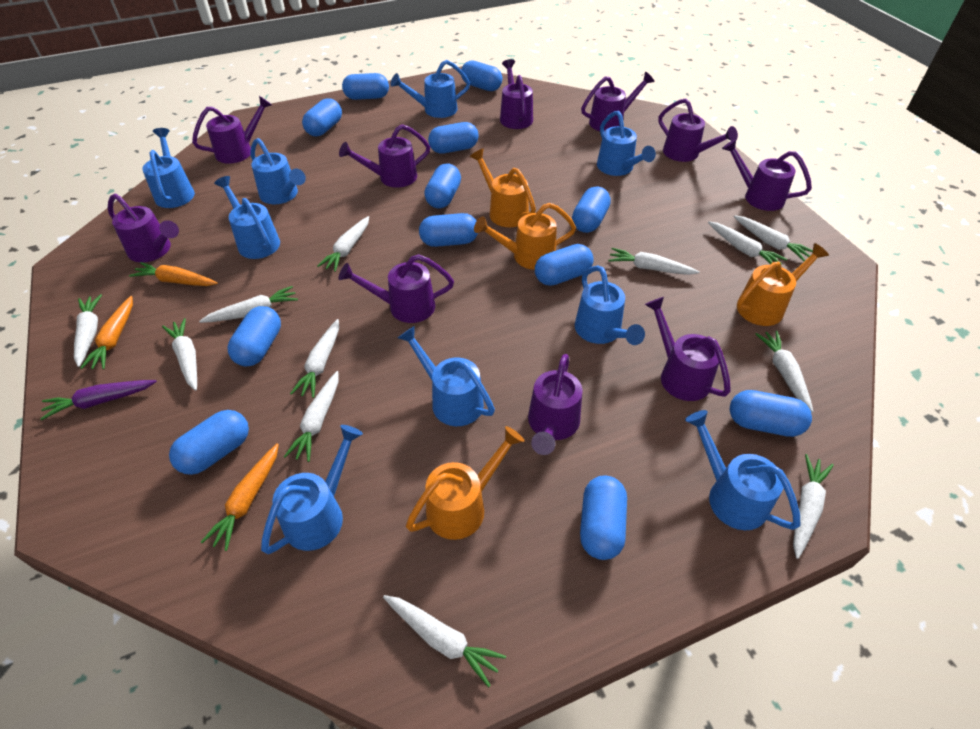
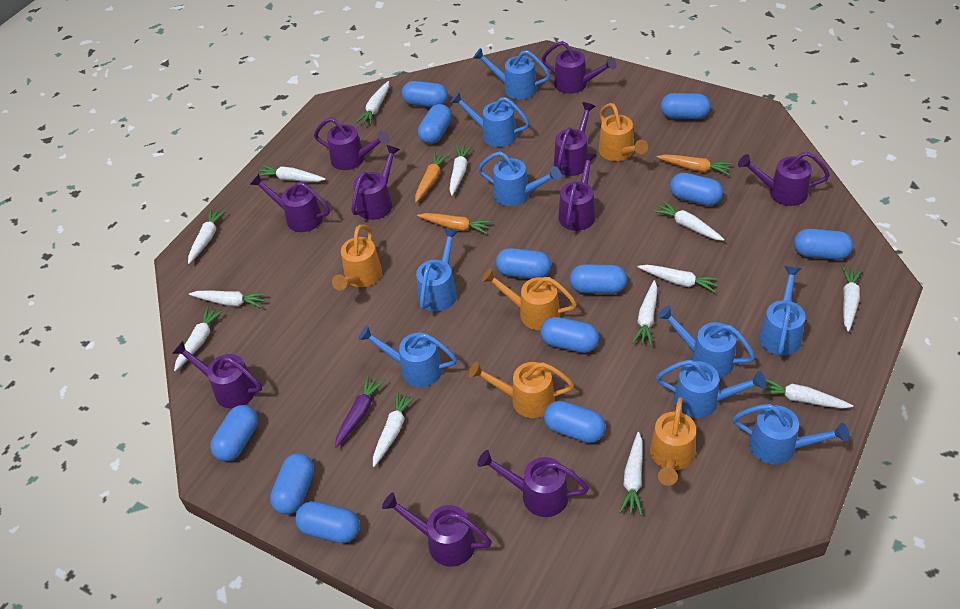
orange watering can: [406,426,524,540] [470,149,536,227] [474,203,576,270] [737,243,829,326] = 4 -> [332,225,382,290] [469,362,574,418] [482,268,577,330] [599,103,648,161] [650,397,696,486] = 5
white carrot: [74,294,102,367] [162,318,197,391] [199,286,298,323] [284,371,339,462] [290,319,339,398] [317,216,369,272] [383,595,506,687] [608,248,700,275] [708,221,787,264] [734,215,813,261] [756,331,814,412] [793,454,834,559] = 12 -> [174,306,224,371] [188,208,227,264] [189,290,267,308] [256,165,326,182] [356,81,389,125] [373,391,416,467] [449,145,472,196] [619,432,643,516] [632,280,657,346] [638,265,720,293] [653,201,725,241] [758,379,853,409] [842,266,862,332] = 13

